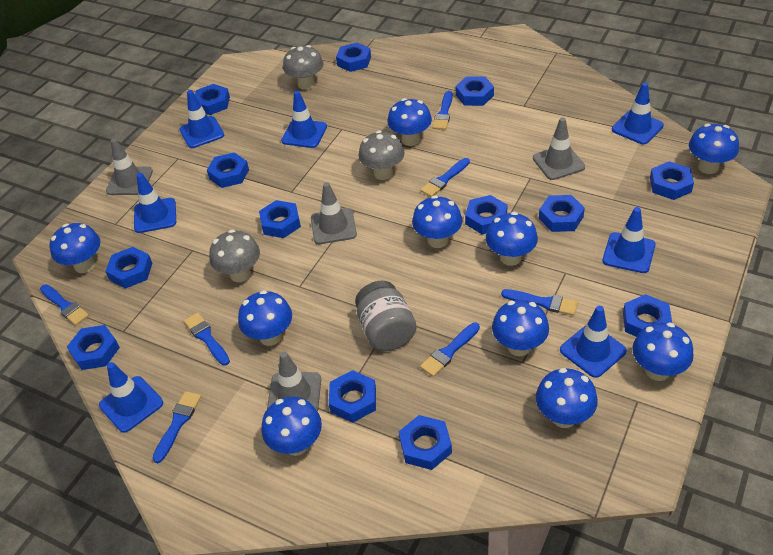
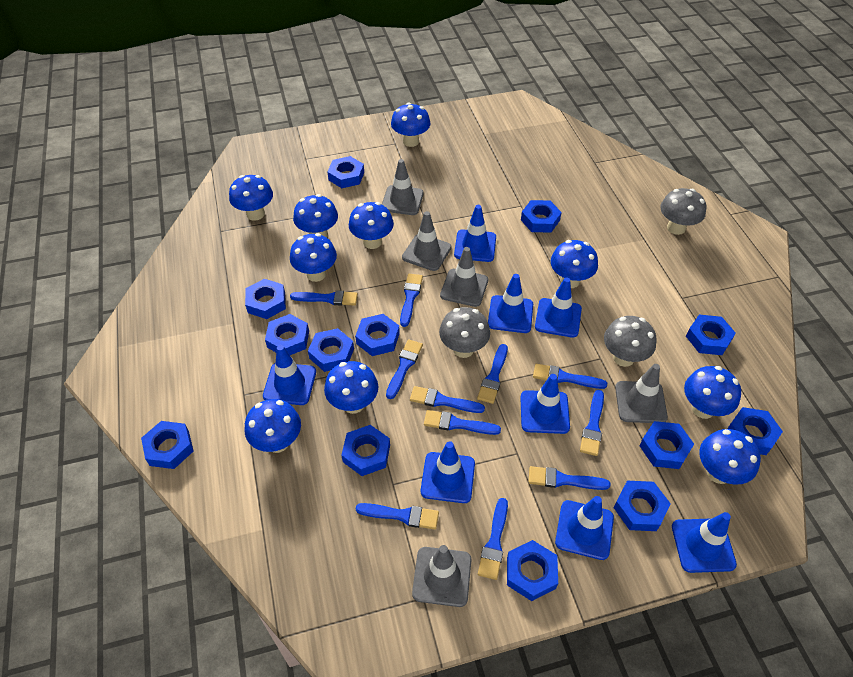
blue brush: [40,284,89,326] [152,391,201,463] [184,312,230,365] [420,158,470,197] [420,323,480,377] [432,91,453,130] [501,289,578,316] = 7 -> [290,290,358,306] [356,503,439,529] [386,339,423,399] [400,274,423,327] [410,386,485,413] [424,410,501,435] [477,344,508,404] [478,498,508,580] [529,466,610,490] [533,364,607,389] [580,390,604,456] = 11
blue traffic cone: [99,362,163,433] [134,173,176,233] [180,90,224,148] [281,91,327,148] [560,306,627,378] [602,207,656,273] [612,82,664,144] = 7 -> [263,345,316,405] [421,441,475,503] [454,205,496,262] [488,274,533,333] [520,374,570,434] [535,277,582,338] [555,496,614,560] [672,512,737,573] = 8
grey jar: [355,281,416,351] = 1 -> none = 0
grey traffic cone: [106,139,153,195] [267,352,321,412] [311,182,357,244] [533,118,585,180] = 4 -> [382,159,424,215] [402,211,451,271] [412,545,472,607] [440,247,488,307] [615,364,668,423] = 5

